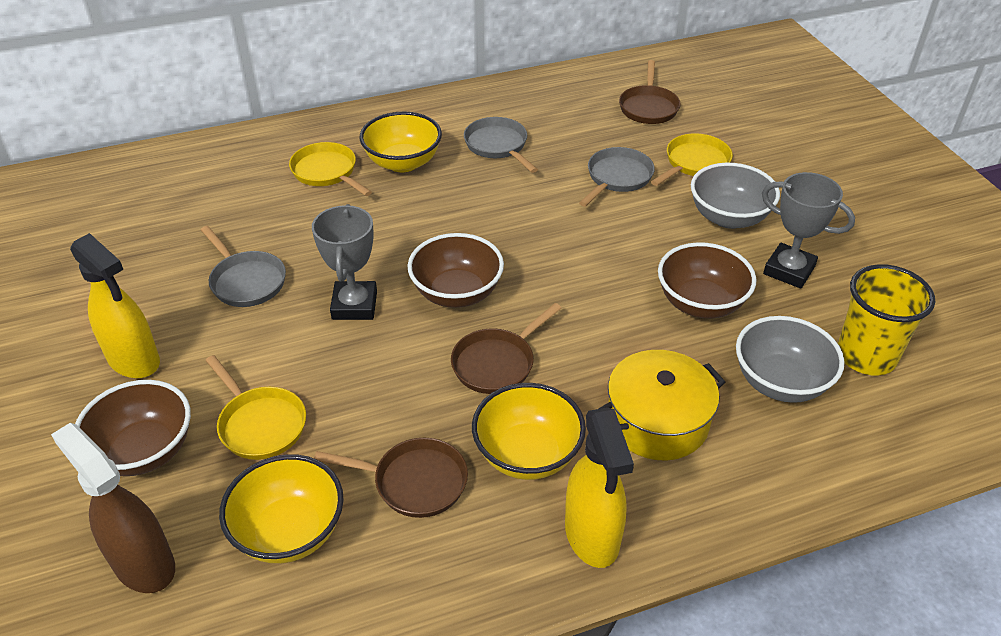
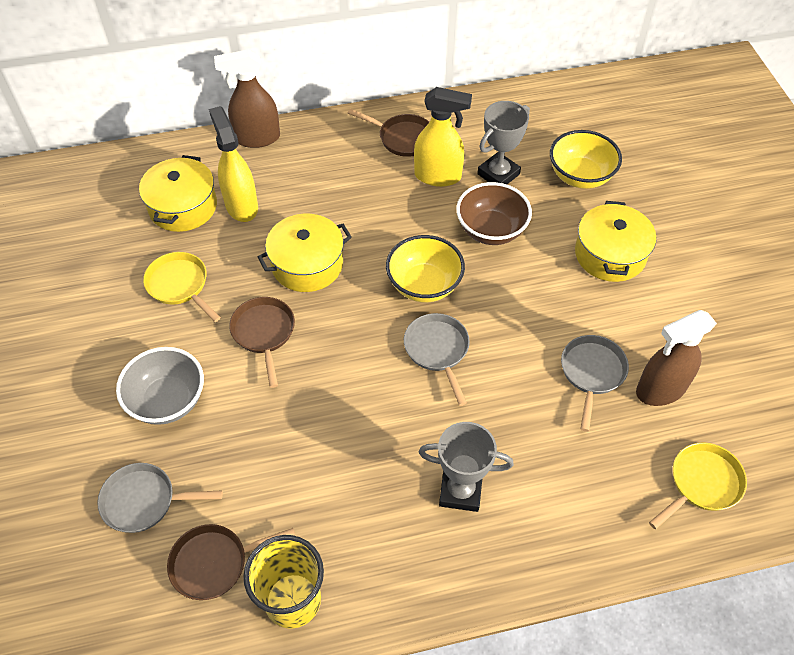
brown bowl: [75,380,191,476] [408,233,504,308] [658,242,756,318] = 3 -> [456,182,532,245] = 1
brown spray bottle: [51,423,175,593] = 1 -> [214,49,280,148] [636,310,717,406] = 2
grey bowl: [691,163,780,229] [736,316,844,403] = 2 -> [116,347,204,425] = 1
yellow bowl: [219,454,344,563] [359,111,442,172] [472,383,586,480] = 3 -> [386,235,465,302] [550,130,622,189] = 2
yellow pan: [205,355,306,460] [289,142,372,196] [651,133,733,186] = 3 -> [143,252,221,322] [649,442,747,529] = 2
yellow pot: [599,350,725,460] = 1 -> [139,155,217,232] [257,214,352,292] [575,201,656,282] = 3

